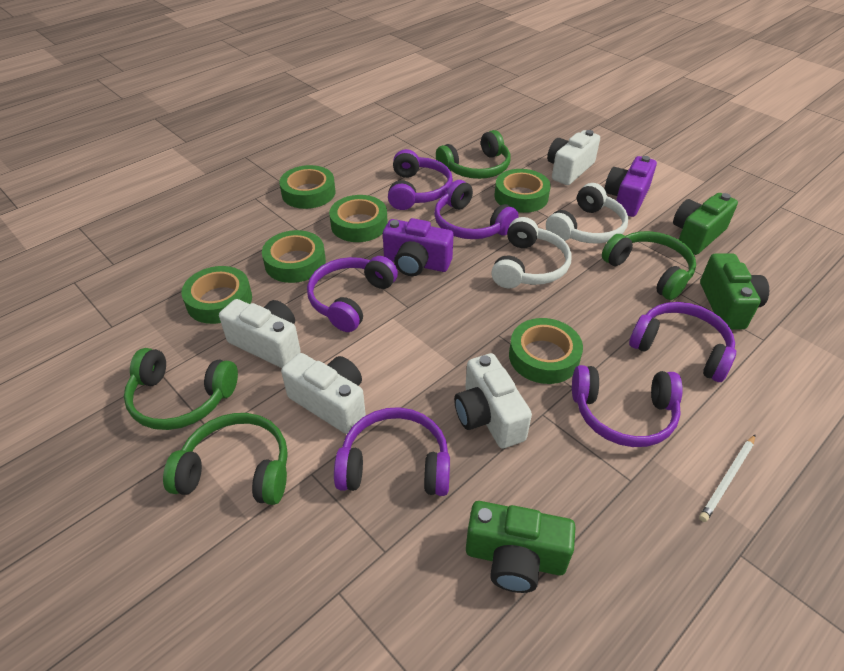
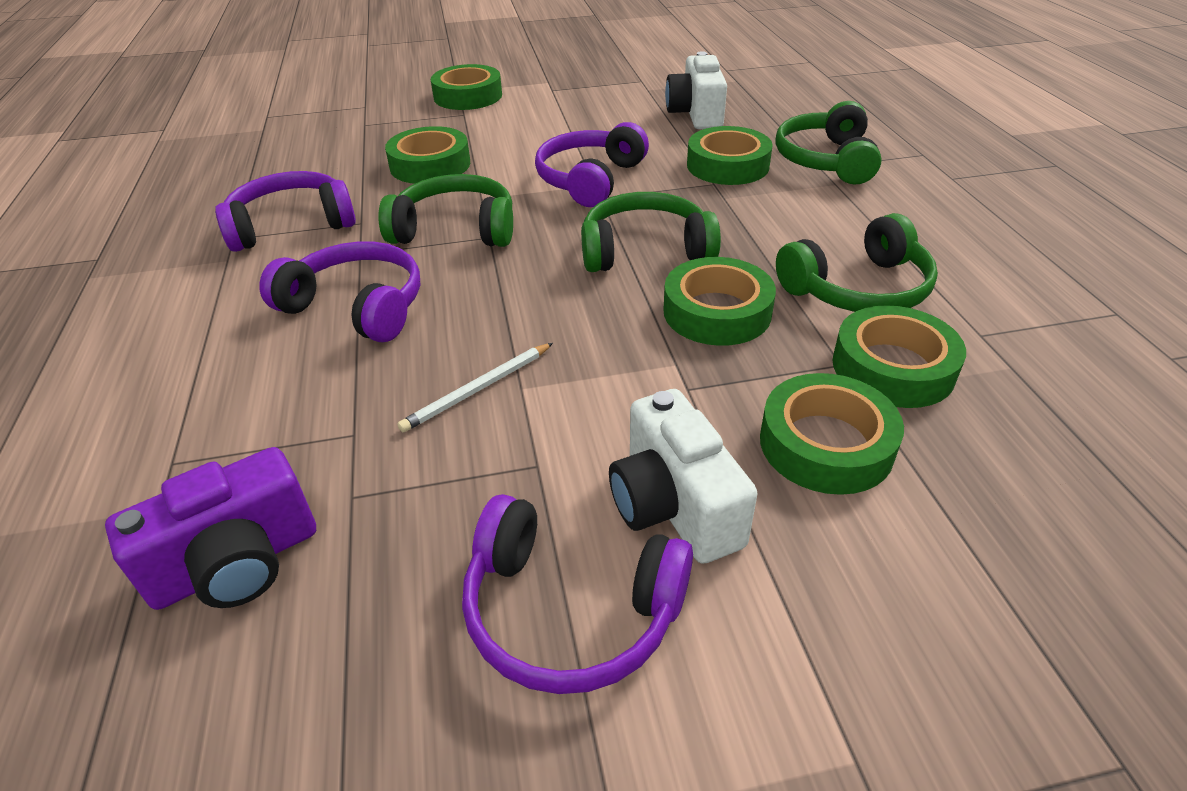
green camera: [466,501,575,593] [673,193,738,255] [700,253,769,329] = 3 -> none = 0
purple camera: [383,218,453,276] [605,156,657,217] = 2 -> [105,447,316,610] = 1
purple headphones: [307,256,398,332] [334,407,450,496] [388,149,453,210] [434,180,518,239] [572,365,683,447] [629,302,736,382] = 6 -> [215,171,356,252] [259,241,420,342] [462,494,693,694] [535,122,649,207] = 4
white camera: [219,299,301,368] [281,353,366,434] [454,353,532,449] [547,130,600,185] = 4 -> [609,389,758,564] [665,51,727,129] = 2
white headphones: [491,217,572,288] [546,183,628,243] = 2 -> none = 0

